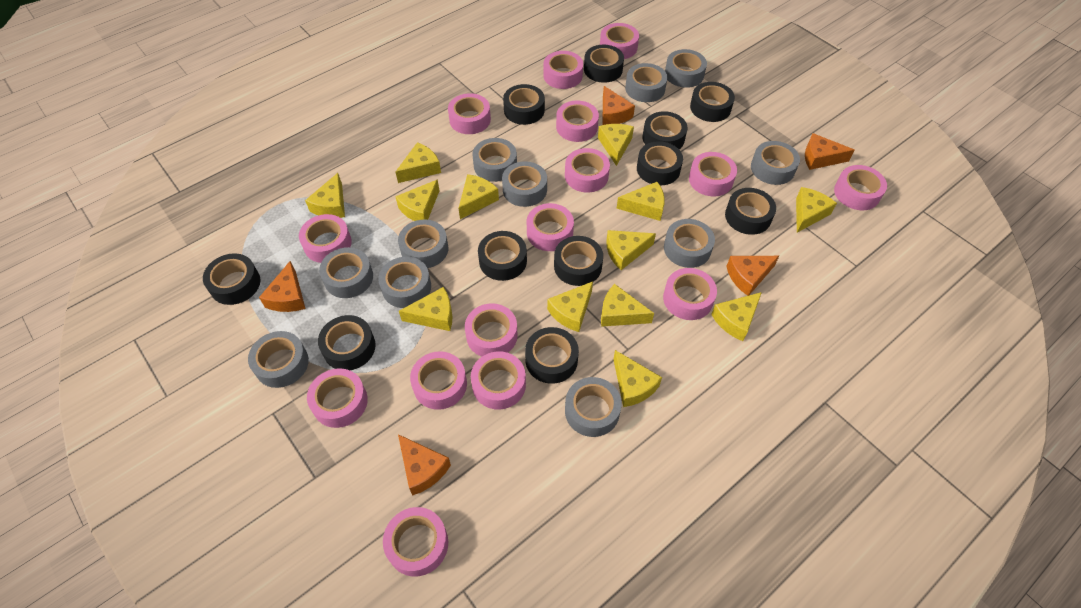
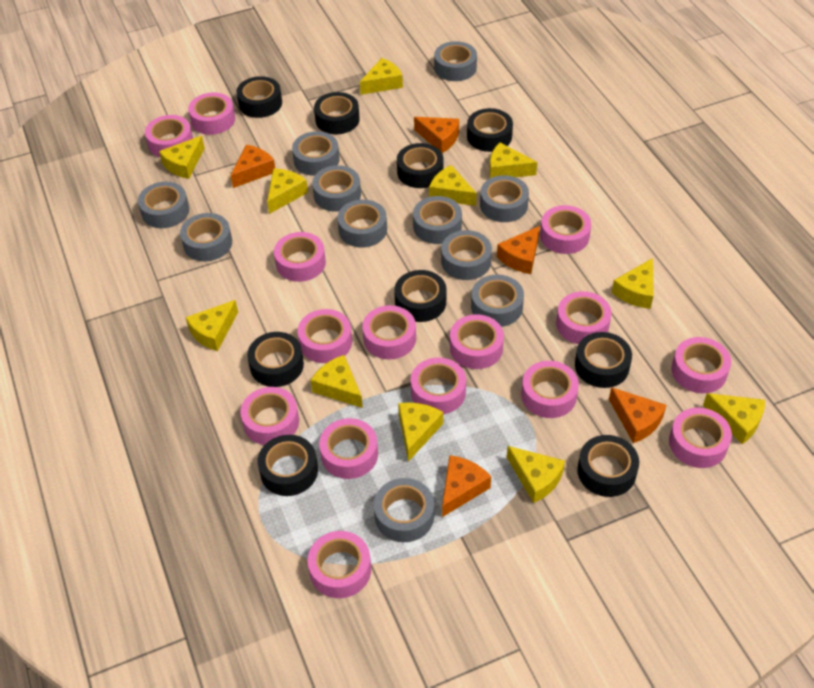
black tape: [203,253,260,305] [318,315,376,370] [478,231,527,281] [503,84,545,125] [525,327,579,384] [554,236,603,286] [584,45,624,83] [637,141,683,185] [642,111,688,149] [690,82,735,122] [725,188,776,235] = 11 -> [236,76,282,118] [247,332,304,387] [258,435,318,496] [314,92,360,134] [394,270,446,322] [397,143,444,188] [467,108,513,152] [575,332,632,388] [577,435,639,497] = 9
yellow cheese: [305,173,345,218] [395,142,441,183] [395,180,440,221] [399,287,452,331] [458,174,499,219] [547,282,593,332] [598,124,634,166] [601,284,654,327] [606,230,656,270] [613,350,662,407] [616,182,665,221] [711,292,762,341] [796,187,837,233] = 13 -> [159,136,205,179] [185,300,238,351] [267,168,308,214] [311,355,363,408] [360,58,403,95] [398,402,443,462] [429,165,477,206] [489,143,537,178] [507,446,565,503] [612,258,653,309] [703,393,765,444] = 11

